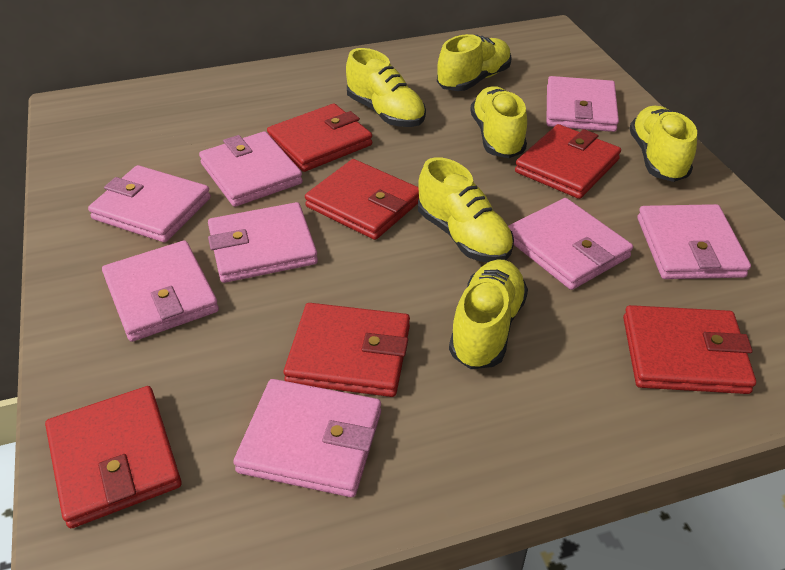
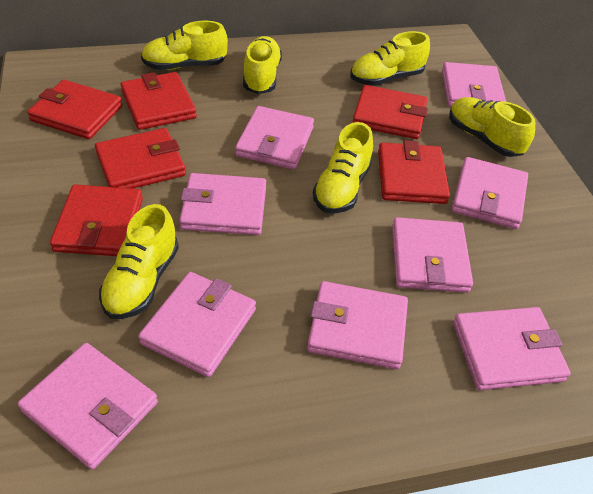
pink wallet: [88,165,211,242] [102,240,219,342] [199,131,303,207] [208,202,318,283] [233,379,381,497] [508,198,633,290] [546,76,619,132] [637,204,751,279] = 8 -> [18,343,158,470] [138,272,256,377] [179,173,266,235] [235,106,314,169] [307,281,408,369] [392,217,473,293] [442,62,506,107] [452,157,528,229] [453,307,571,390] = 9

